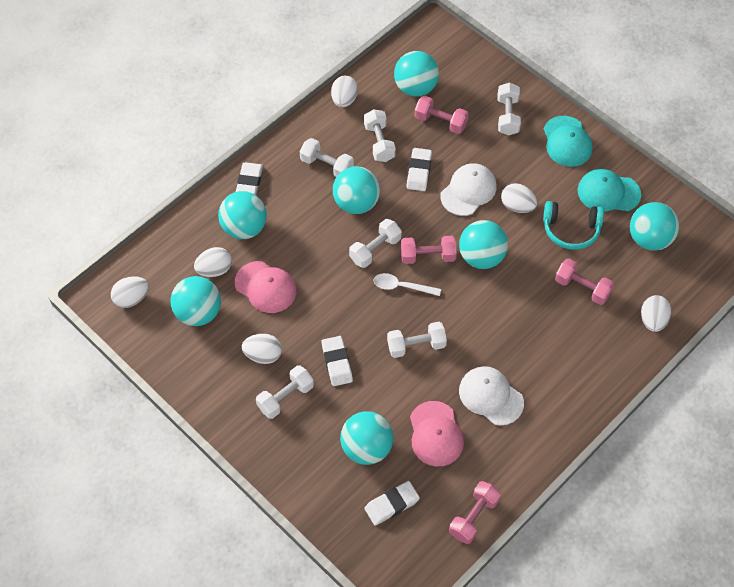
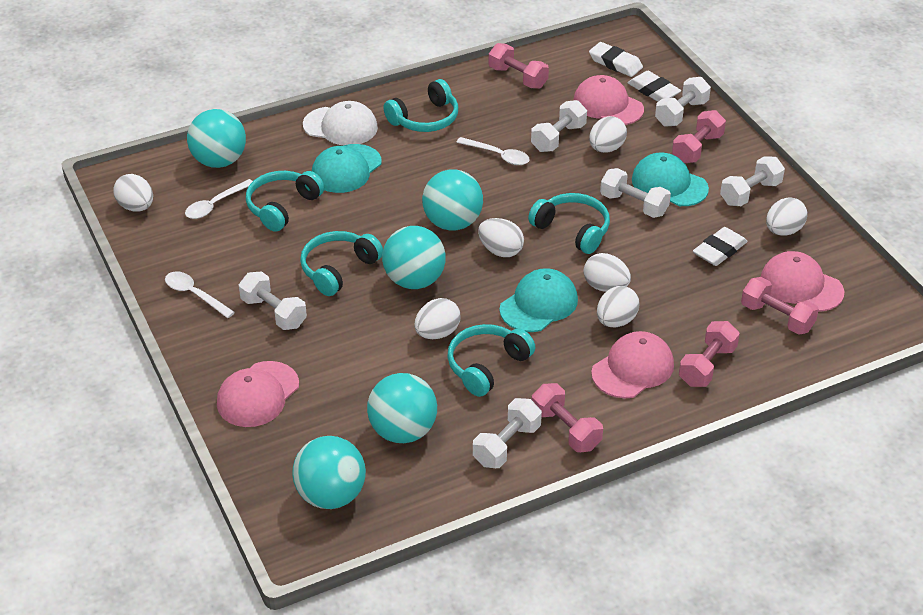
pink cap: [235,261,297,313] [410,401,464,467] = 2 -> [217,361,299,427] [573,75,644,125] [591,331,674,398] [761,251,844,311] = 4
pink dumbbell: [401,236,457,264] [414,96,469,134] [449,481,501,544] [555,258,614,305] = 4 -> [489,43,549,89] [532,383,603,452] [672,110,726,163] [679,321,740,387] [741,277,819,335] = 5
turquoise ball: [170,276,221,326] [218,191,267,239] [333,167,380,214] [340,411,393,465] [394,51,439,97] [459,220,508,269] [630,202,679,251] = 7 -> [187,109,246,168] [292,436,366,509] [367,373,437,443] [382,226,446,289] [422,169,483,230] = 5
turquoise cap: [544,116,593,167] [578,169,641,212] = 2 -> [312,144,382,193] [499,268,578,332] [632,153,709,206] = 3
turquoise headphones: [543,201,604,250] = 1 -> [246,171,324,232] [300,231,383,296] [383,79,458,132] [447,324,535,397] [528,193,610,254] = 5
white cap: [440,163,497,216] [459,366,524,426] = 2 -> [303,101,378,145] = 1
white egg: [111,276,149,308] [194,247,232,277] [242,334,282,364] [331,76,358,107] [501,183,537,213] [641,295,671,332] = 6 -> [113,174,153,212] [414,298,460,339] [478,218,524,257] [583,253,631,292] [589,116,627,153] [597,286,640,328] [766,197,808,236] = 7
white eraser: [236,162,263,195] [322,336,353,386] [364,481,420,526] [407,148,432,191] = 4 -> [589,42,643,77] [628,71,682,102] [693,227,748,266] = 3
white spoon: [374,273,441,296] = 1 -> [165,271,235,318] [185,179,253,219] [456,137,530,165] = 3

